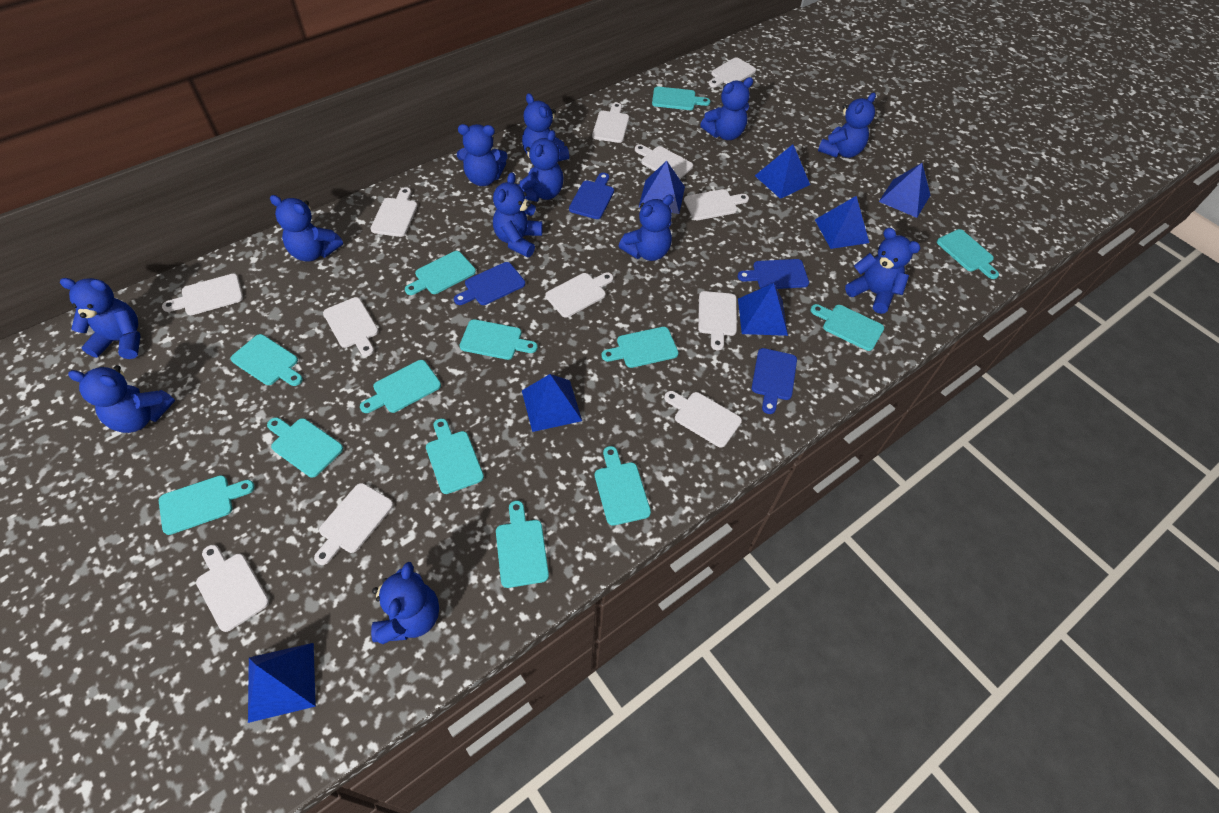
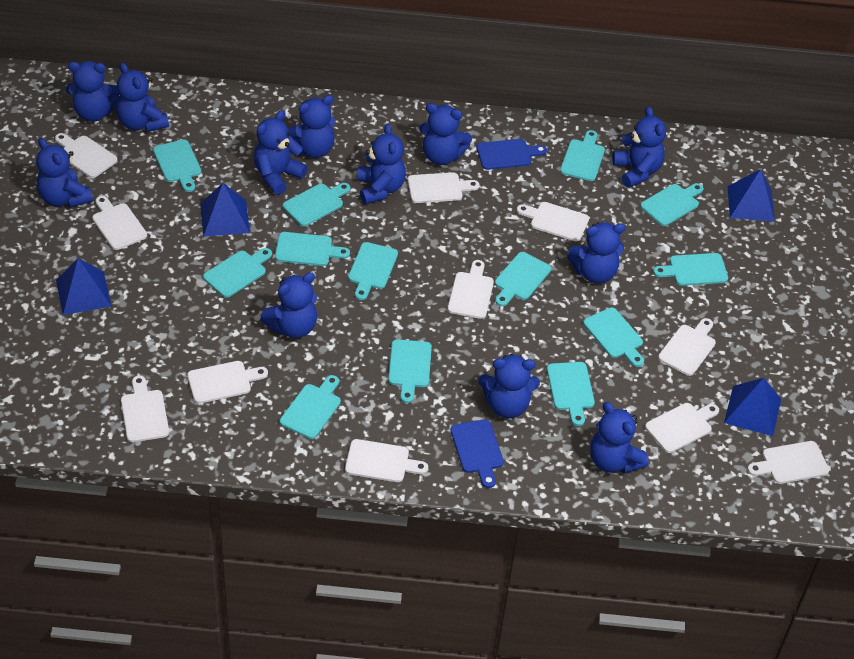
blue cutting board: [454,262,525,305] [569,173,614,219] [738,259,809,289] [752,348,797,414] = 4 -> [451,419,504,488] [477,139,547,170] = 2
blue pyramid: [248,643,316,723] [522,374,582,432] [639,161,685,214] [738,283,788,336] [755,144,810,199] [815,196,869,249] [879,163,930,218] = 7 -> [56,258,111,315] [200,183,250,237] [724,378,781,436] [728,169,775,222] = 4
white cutting board: [162,274,243,315] [196,545,269,632] [314,483,393,565] [323,297,378,356] [370,187,417,237] [545,272,613,318] [592,103,629,143] [635,144,693,179] [664,391,742,448] [684,189,749,220] [698,291,737,350] [709,57,756,87] = 12 -> [55,133,118,178] [92,196,147,250] [121,376,169,442] [187,361,268,403] [345,439,428,482] [408,172,480,203] [448,260,494,319] [517,202,589,241] [645,403,719,453] [658,318,716,376] [748,441,829,484] = 11

